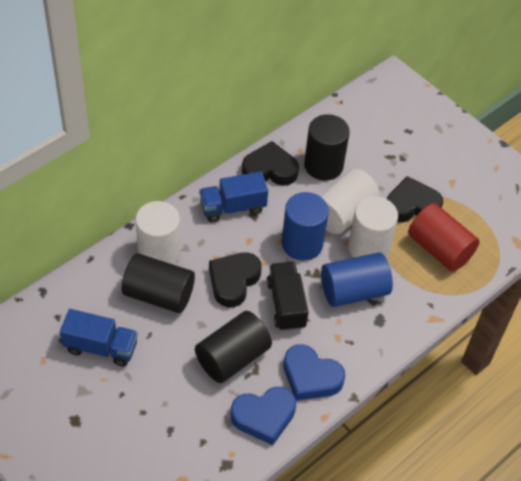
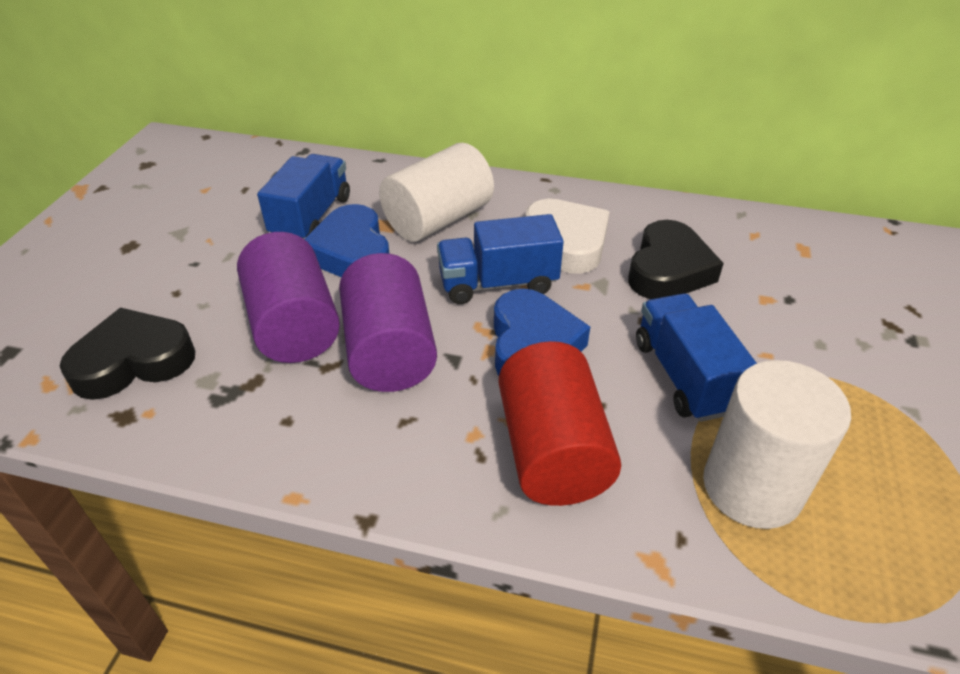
black cylinder: [122,253,195,313] [195,311,272,383] [304,114,350,181] = 3 -> none = 0
black heart: [209,252,262,307] [242,141,299,186] [387,176,443,222] = 3 -> [60,308,195,400] [628,220,724,299] = 2
black truck: [267,262,309,331] = 1 -> none = 0
blue cylinder: [281,192,329,260] [321,252,393,307] = 2 -> none = 0
blue truck: [60,309,138,367] [199,172,268,223] = 2 -> [257,154,350,239] [437,214,564,304] [636,293,757,422] = 3
purple cylinder: none = 0 -> [237,232,340,363] [339,253,437,392] = 2
white cylinder: [135,201,181,265] [320,169,379,234] [348,196,398,258] = 3 -> [379,143,494,242] [703,360,851,529] = 2
white heart: none = 0 -> [526,199,610,274] = 1

